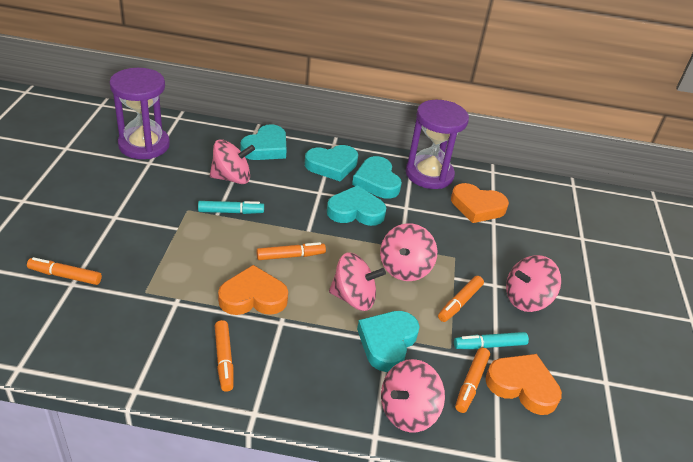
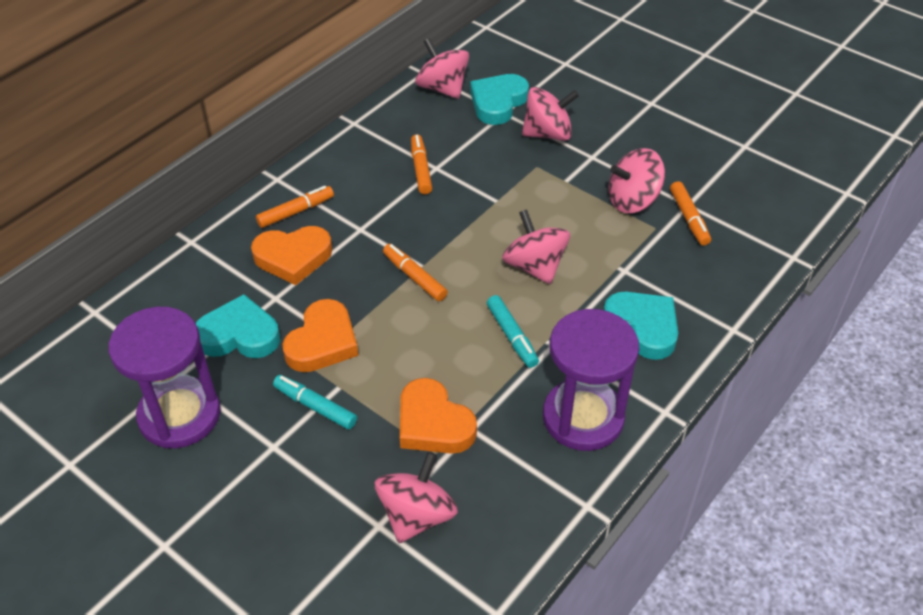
orange marker: [27,257,102,285] [215,320,234,391] [256,242,326,260] [438,276,484,322] [455,348,490,413] = 5 -> [256,186,334,228] [383,244,448,301] [411,134,432,194] [670,181,711,245] = 4
turquoise heart: [241,124,287,160] [305,145,358,181] [327,185,386,226] [352,156,402,199] [357,311,420,372] = 5 -> [196,294,280,358] [470,74,529,125] [604,292,678,360] = 3

